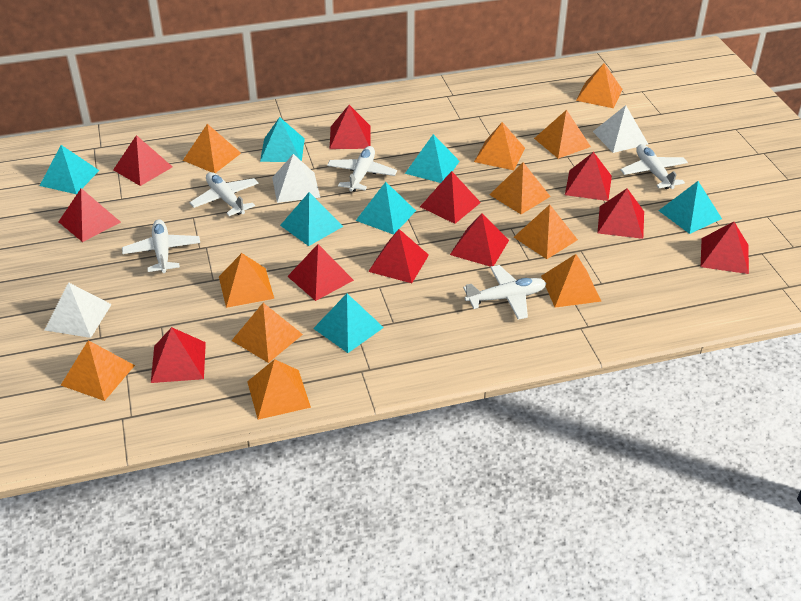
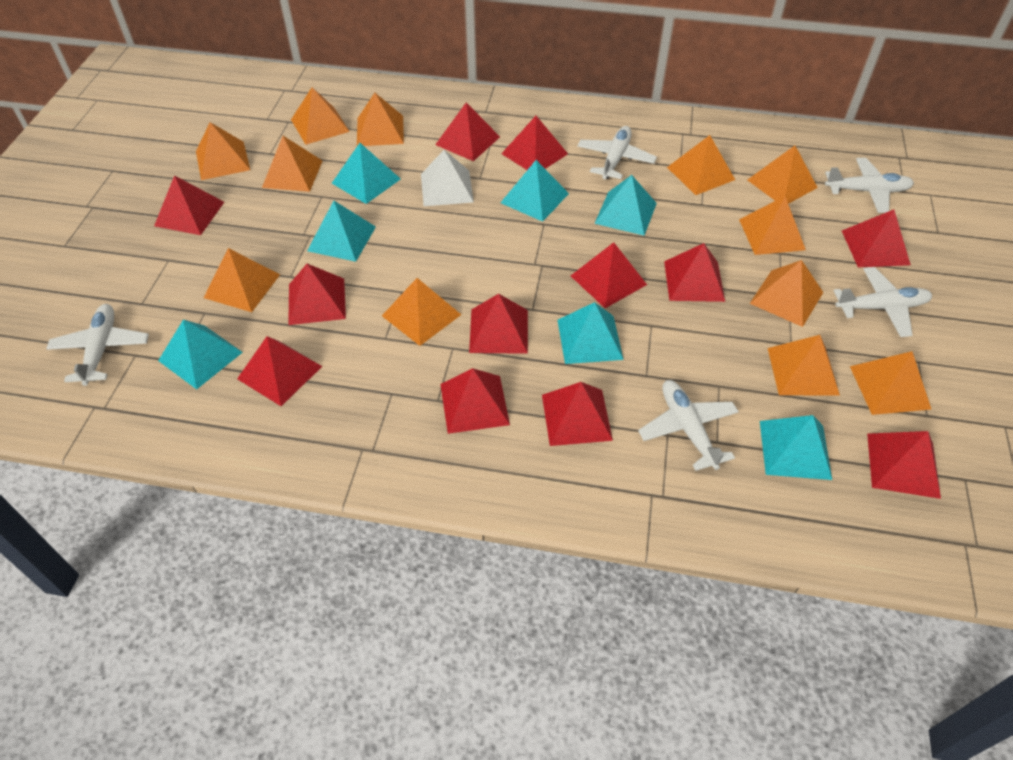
orange pyramid: [61,340,135,401] [183,124,241,173] [219,253,274,308] [231,303,303,363] [247,359,311,420] [474,122,525,170] [490,162,551,214] [514,205,578,259] [534,110,591,159] [541,254,602,308] [576,63,623,108] = 11 -> [196,122,250,180] [204,248,280,312] [262,136,322,192] [291,87,350,145] [357,93,404,146] [382,278,461,346] [667,135,735,195] [739,196,806,255] [748,146,818,204] [750,260,823,327] [768,335,840,396] [850,351,931,415] = 12
red pyramid: [58,188,121,242] [113,135,173,186] [151,327,206,383] [287,244,354,301] [330,105,371,149] [368,229,429,283] [420,171,481,224] [450,214,509,267] [565,152,612,201] [597,188,644,239] [701,222,749,274] = 11 -> [154,175,224,235] [237,336,322,406] [288,264,346,325] [435,103,500,161] [440,368,510,434] [469,294,528,354] [501,116,568,170] [542,382,613,446] [571,242,647,308] [664,243,725,302] [842,209,911,267] [867,431,941,499] = 12
white pyramid: [45,282,112,338] [272,154,320,203] [593,105,648,153] = 3 -> [421,150,474,206] = 1

